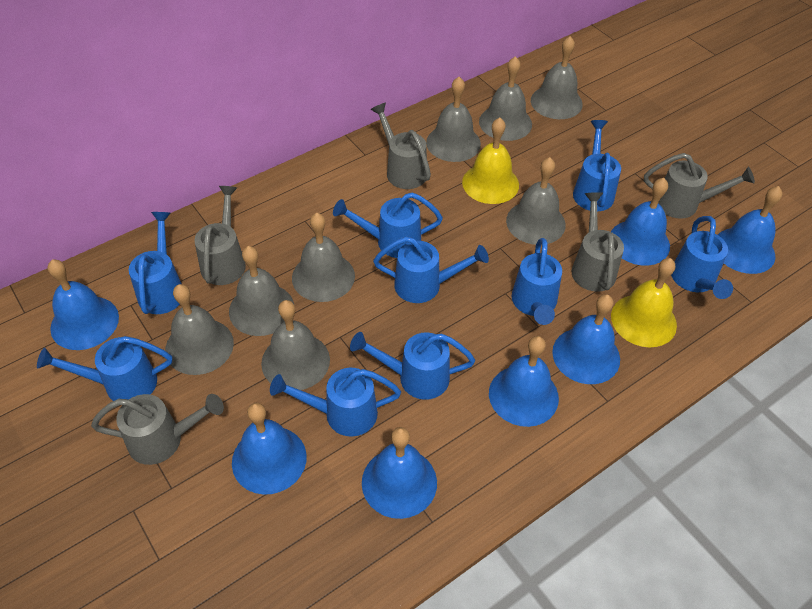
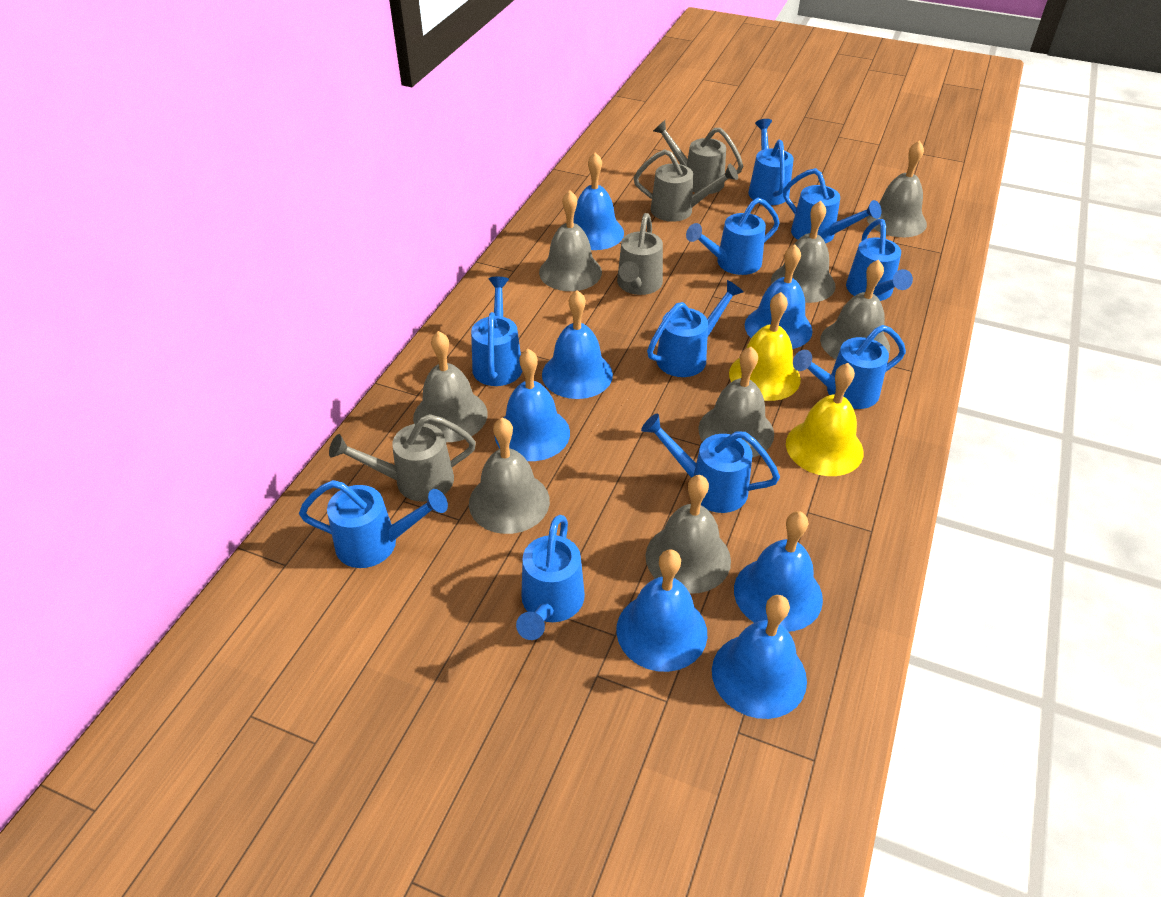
blue watering can: [37,336,172,401] [129,212,182,314] [270,368,401,437] [333,192,443,258] [350,332,475,400] [373,236,489,303] [512,238,562,325] [573,120,621,211] [671,216,733,299] = 9 -> [299,480,448,568] [471,277,522,386] [516,515,585,640] [641,413,780,513] [647,280,743,377] [686,198,780,275] [748,119,794,205] [783,168,881,243] [793,325,906,409] [846,219,913,301] = 10
grey watering can: [91,394,224,465] [194,186,246,285] [371,103,431,189] [572,192,624,292] [644,153,755,219] = 5 -> [329,414,476,502] [617,213,663,295] [634,149,738,222] [653,120,743,194] = 4

